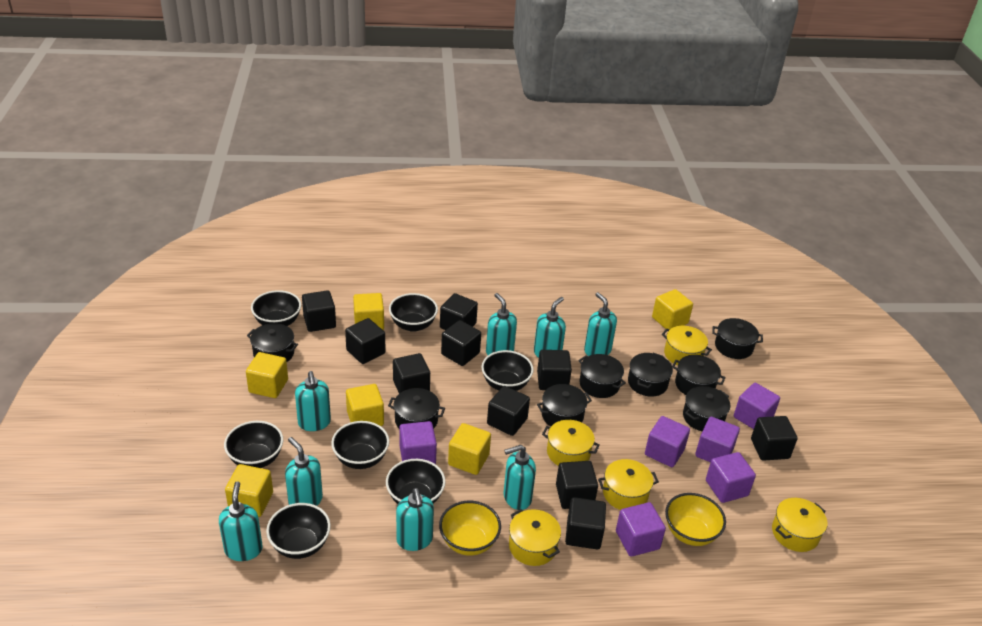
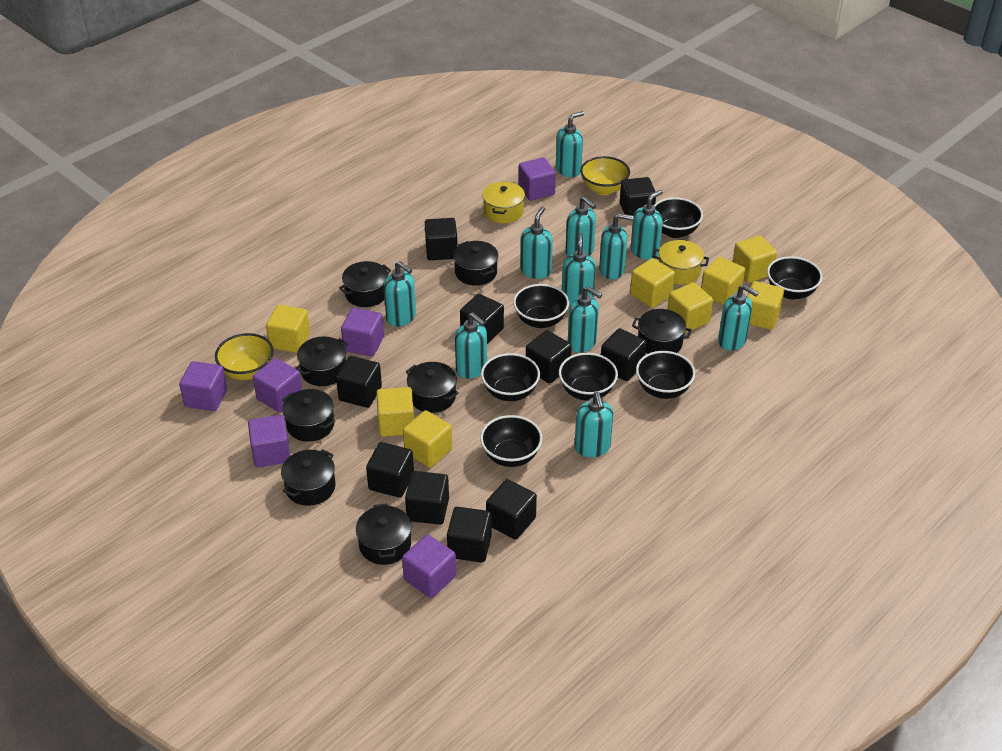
turquoise soap dispenser: [219,481,263,561] [285,437,323,506] [295,371,331,431] [396,488,434,551] [486,293,517,355] [503,445,536,510] [534,297,566,358] [584,292,617,356] = 8 -> [384,261,416,326] [455,312,487,379] [521,207,553,279] [556,111,584,177] [562,232,596,305] [565,196,596,256] [568,286,602,353] [574,392,613,457] [599,213,634,279] [631,190,663,260] [718,284,759,351] = 11
yellow cube: [225,464,273,517] [246,352,288,398] [346,384,384,426] [353,293,384,330] [448,423,491,475] [652,289,693,330] = 6 -> [266,305,310,353] [376,387,414,437] [403,410,452,468] [630,258,675,308] [667,282,713,333] [701,257,745,305] [733,235,777,283] [747,281,784,330] = 8
yellow pot: [509,509,561,566] [542,420,600,466] [598,459,659,510] [662,326,712,365] [772,498,827,552] = 5 -> [482,181,525,224] [653,240,709,285] = 2

